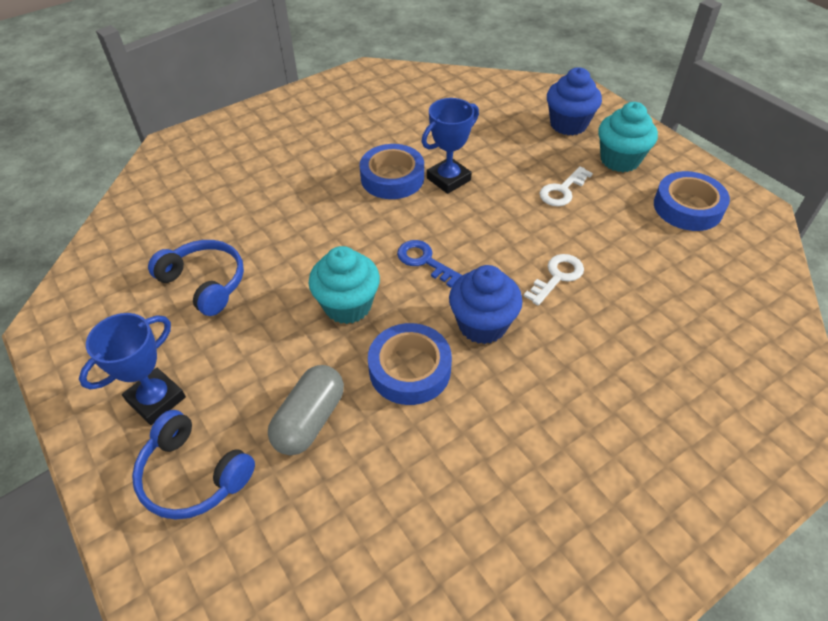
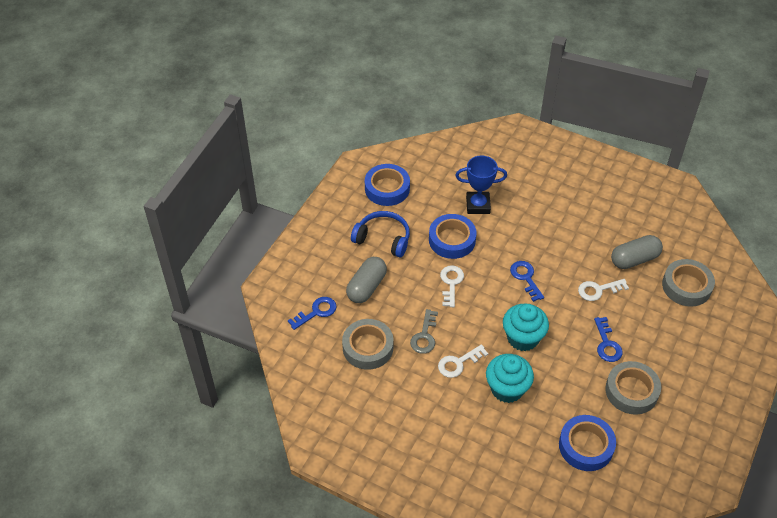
blue cupcake: [449,265,523,344] [547,67,602,135] = 2 -> none = 0
blue headphones: [132,410,255,520] [148,240,244,316] = 2 -> [351,211,410,257] = 1
blue key: [397,240,463,287] = 1 -> [288,297,337,330] [510,261,544,302] [594,317,623,362] = 3
blue trophy: [79,313,186,425] [421,98,479,194] = 2 -> [455,155,507,214] = 1
grey capsule: [268,365,344,455] = 1 -> [346,257,387,303] [611,235,663,269] = 2
grey key: none = 0 -> [410,309,438,354] = 1
grey tape: none = 0 -> [342,319,394,370] [605,361,661,415] [662,259,715,306] = 3
white key: [524,254,584,306] [540,166,593,206] = 2 -> [438,344,488,378] [440,265,464,307] [578,279,629,301] = 3

